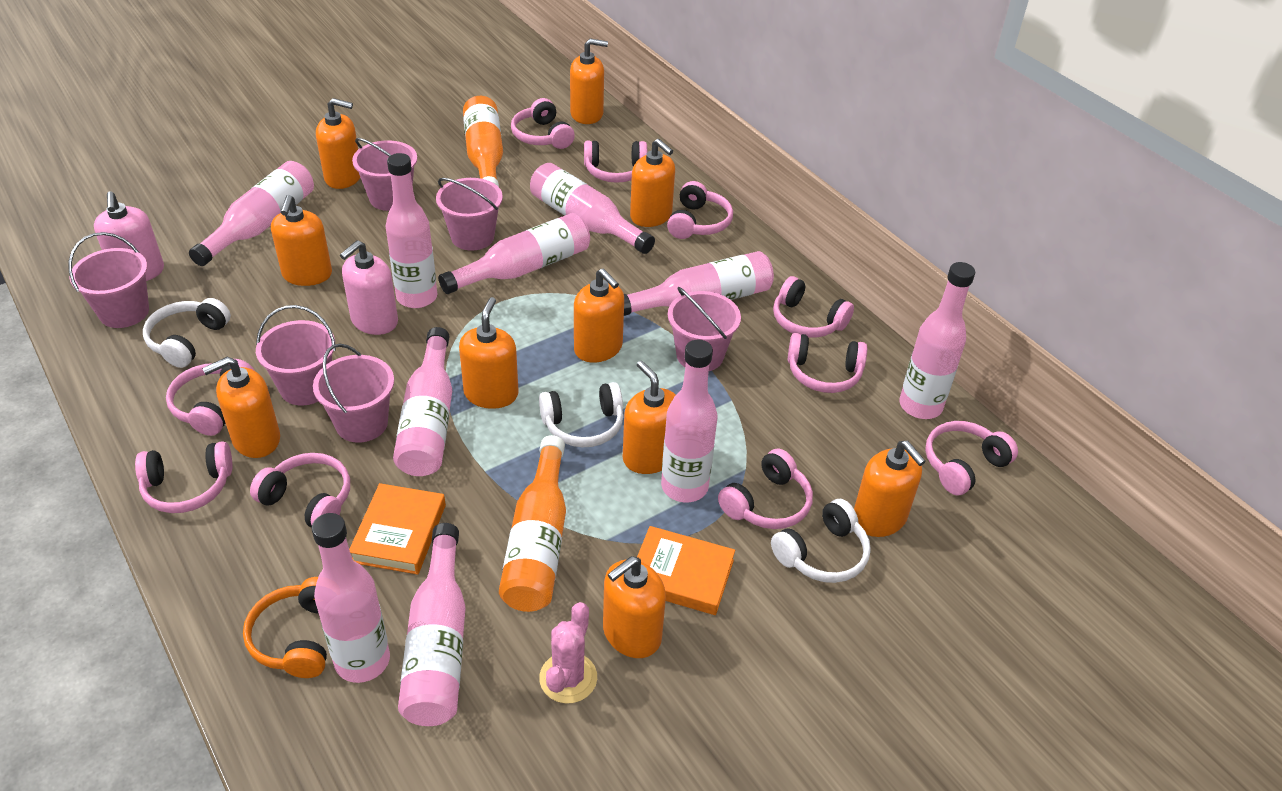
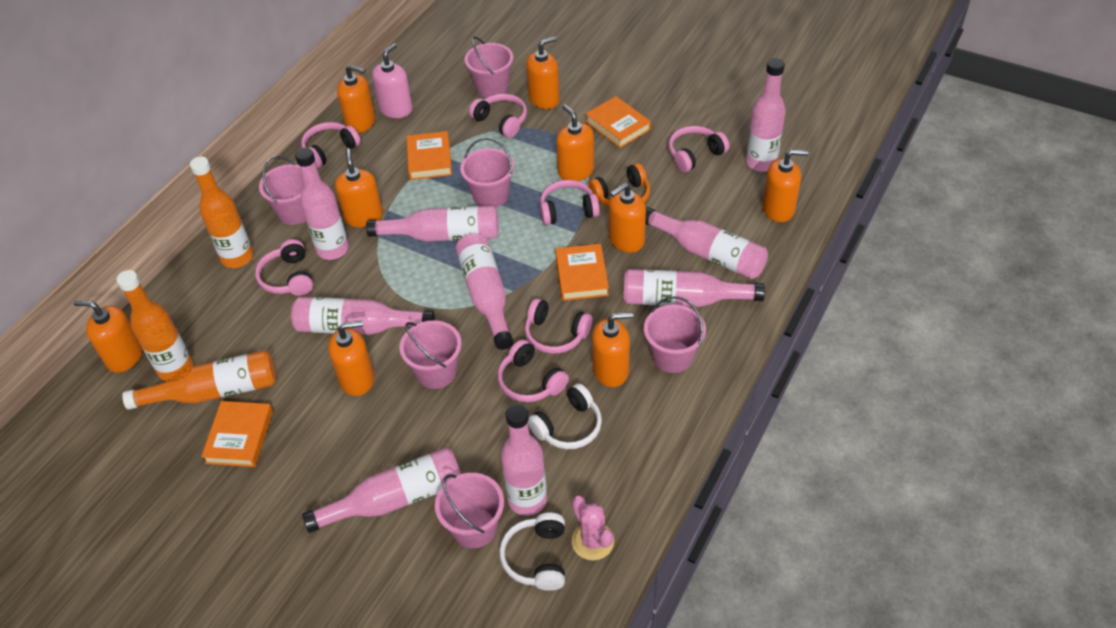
orange book: [349,483,446,575] [637,526,735,615] = 2 -> [201,401,273,467] [406,131,452,180] [555,244,609,301] [586,96,651,148] = 4
orange bottle: [463,96,503,187] [499,435,566,612] = 2 -> [116,270,193,381] [122,350,276,410] [190,157,253,268] = 3
orange soap dispenser: [202,357,280,458] [271,195,332,286] [316,98,360,189] [459,297,519,409] [570,39,608,124] [574,268,624,363] [603,556,666,658] [623,361,676,474] [630,139,675,227] [854,441,926,537] = 10 -> [73,300,142,373] [328,321,374,396] [335,148,383,227] [337,65,375,133] [526,36,560,109] [556,104,594,181] [592,312,633,387] [609,183,646,253] [763,149,808,222] = 9
pink bottle: [189,161,314,266] [312,513,390,683] [386,153,437,308] [393,327,452,476] [398,523,466,726] [438,213,590,294] [530,163,655,254] [624,251,774,316] [661,340,718,502] [899,262,975,419] = 10 -> [291,297,435,335] [295,148,349,260] [302,448,461,533] [366,206,498,242] [456,233,513,350] [501,404,547,516] [624,269,765,307] [646,207,768,279] [746,58,786,172] = 9
pink headphones: [135,441,232,513] [166,359,255,436] [250,453,350,528] [511,98,575,149] [584,141,647,183] [667,181,733,239] [718,449,813,529] [773,276,854,338] [788,333,867,393] [925,421,1018,495] = 10 -> [255,239,313,296] [301,122,361,168] [469,94,527,138] [497,339,569,402] [525,298,592,354] [540,180,600,225] [669,126,729,172] = 7
pink soap dispenser: [94,191,164,281] [340,240,398,335] = 2 -> [372,43,413,118] = 1
white headphones: [143,298,231,368] [539,382,623,447] [771,499,871,583] = 3 -> [499,513,565,591] [528,383,602,449] = 2

